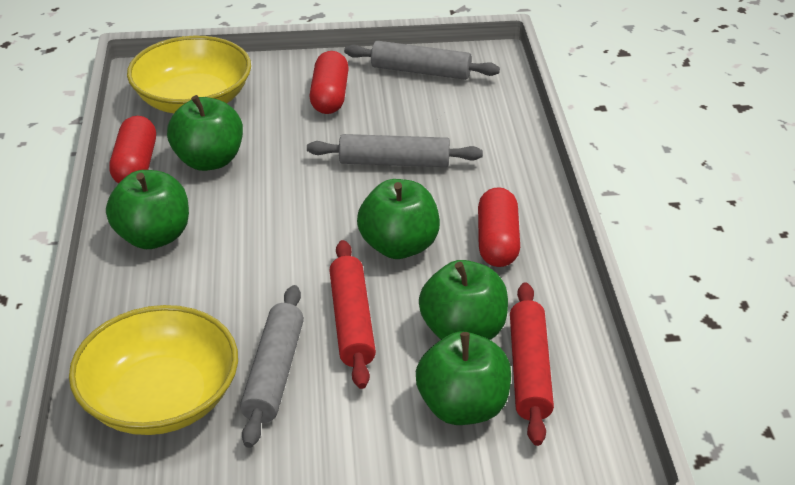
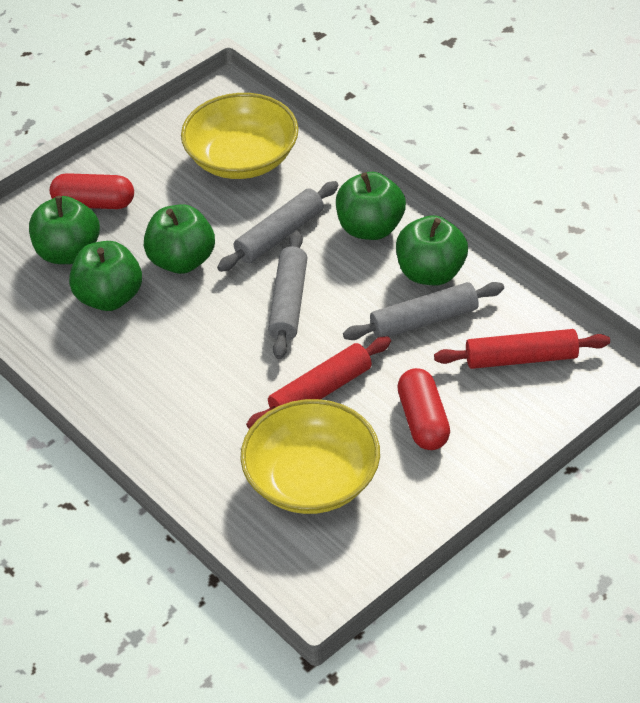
red capsule: [109,116,156,183] [310,51,349,114] [478,187,520,267] = 3 -> [50,173,134,209] [397,368,450,450] = 2

